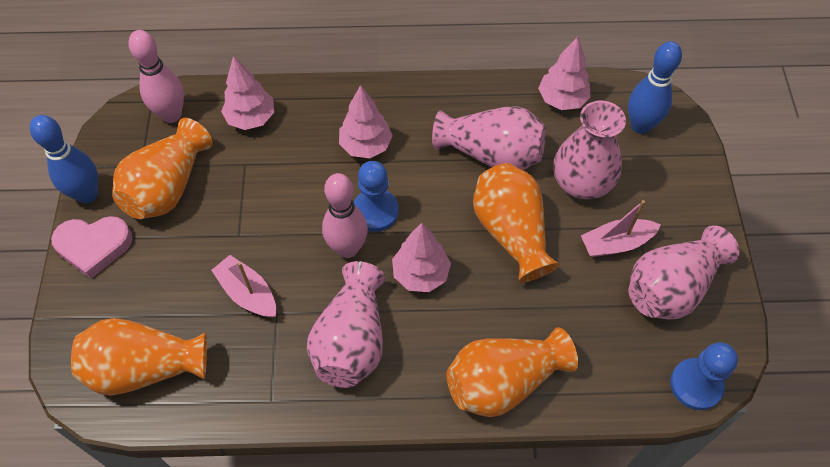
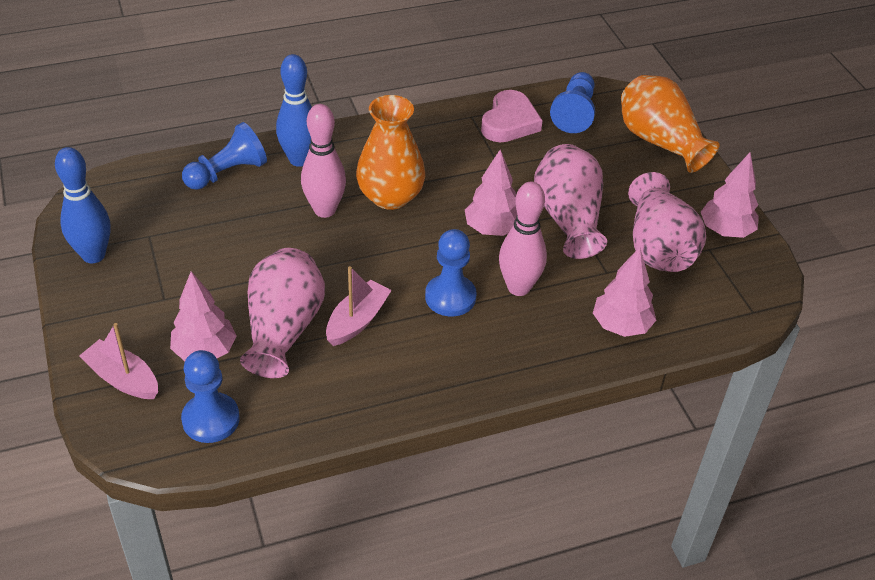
blue pawn: [354,161,399,232] [670,342,738,410] = 2 -> [181,350,240,443] [182,122,267,190] [425,229,476,316] [550,72,595,133] = 4
orange vase: [71,318,207,396] [112,118,213,219] [446,327,578,417] [473,163,560,283] = 4 -> [356,95,425,210] [621,75,719,173] = 2
pink vase: [307,261,385,388] [432,106,546,170] [553,100,626,199] [629,225,740,319] = 4 -> [240,248,325,378] [534,144,607,259] [628,172,706,272] = 3

